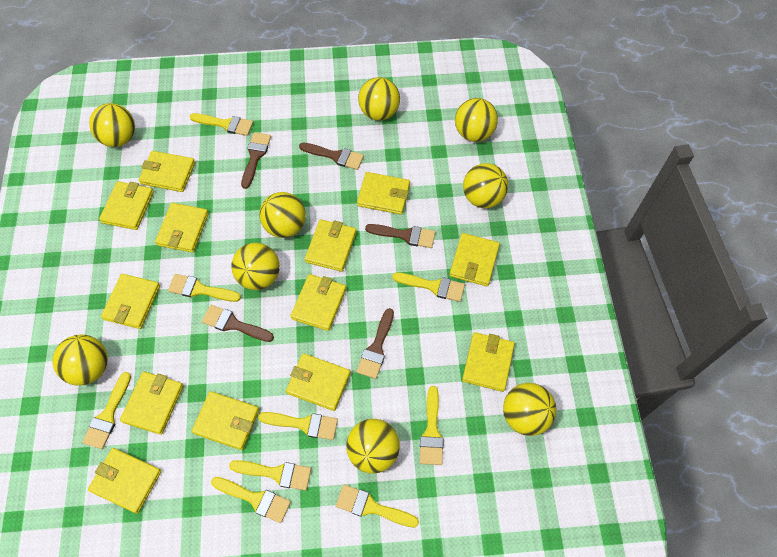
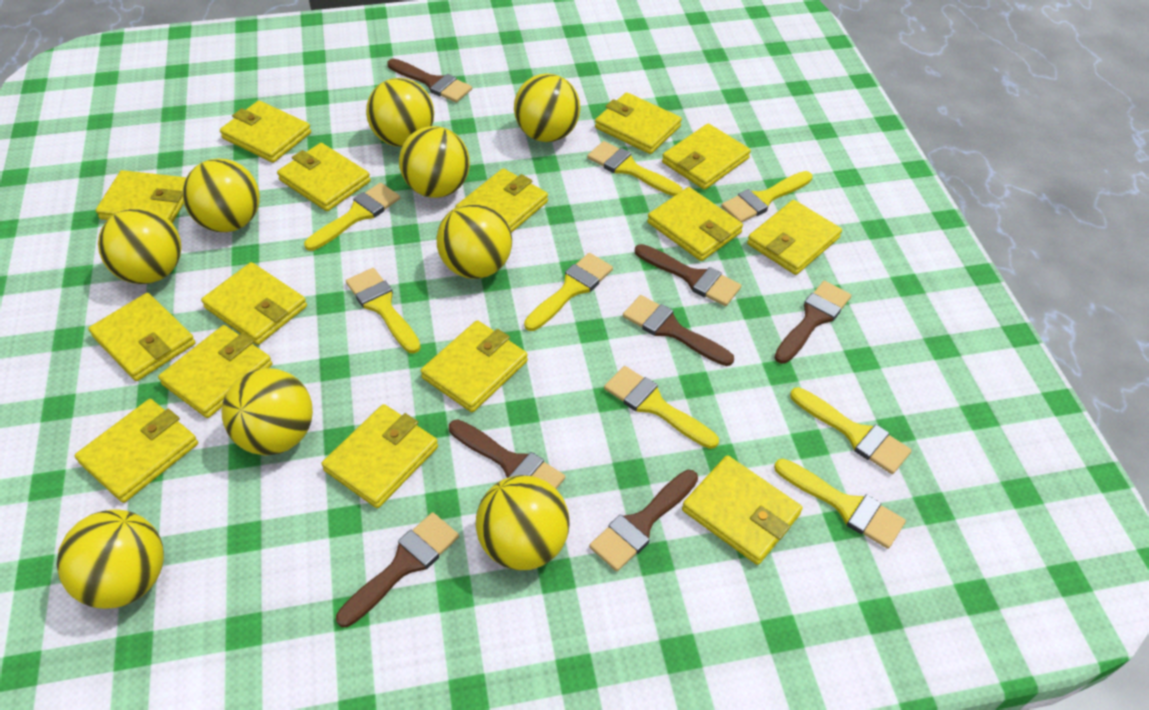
brown brush: [202,305,274,342] [241,132,271,189] [299,143,364,170] [357,308,394,379] [365,224,435,248] = 5 -> [336,512,459,627] [387,59,472,103] [449,419,565,489] [589,470,698,571] [623,295,734,366] [635,244,742,306] [774,281,851,364] = 7
yellow brush: [82,372,131,449] [168,274,241,302] [189,113,253,136] [211,477,291,523] [229,460,311,491] [258,412,338,440] [336,485,419,528] [392,272,465,302] [420,386,444,465] = 9 -> [304,183,400,251] [346,268,421,353] [524,253,613,331] [587,141,682,196] [604,366,719,449] [721,171,812,222] [774,459,906,549] [790,387,912,474] = 8
yellow wallet: [88,448,162,514] [99,181,154,230] [101,274,160,329] [120,372,184,435] [139,151,195,192] [155,203,209,253] [192,391,259,450] [286,353,351,411] [290,274,346,331] [305,219,357,272] [357,172,410,215] [449,233,500,286] [462,332,515,392] = 13 -> [75,399,198,503] [88,293,196,381] [96,170,187,224] [158,325,272,418] [201,262,307,345] [220,101,311,163] [277,143,371,211] [322,404,438,508] [421,320,528,412] [455,168,548,233] [595,92,682,154] [647,187,743,261] [662,123,751,190] [682,455,803,565] [747,200,842,275] = 15

